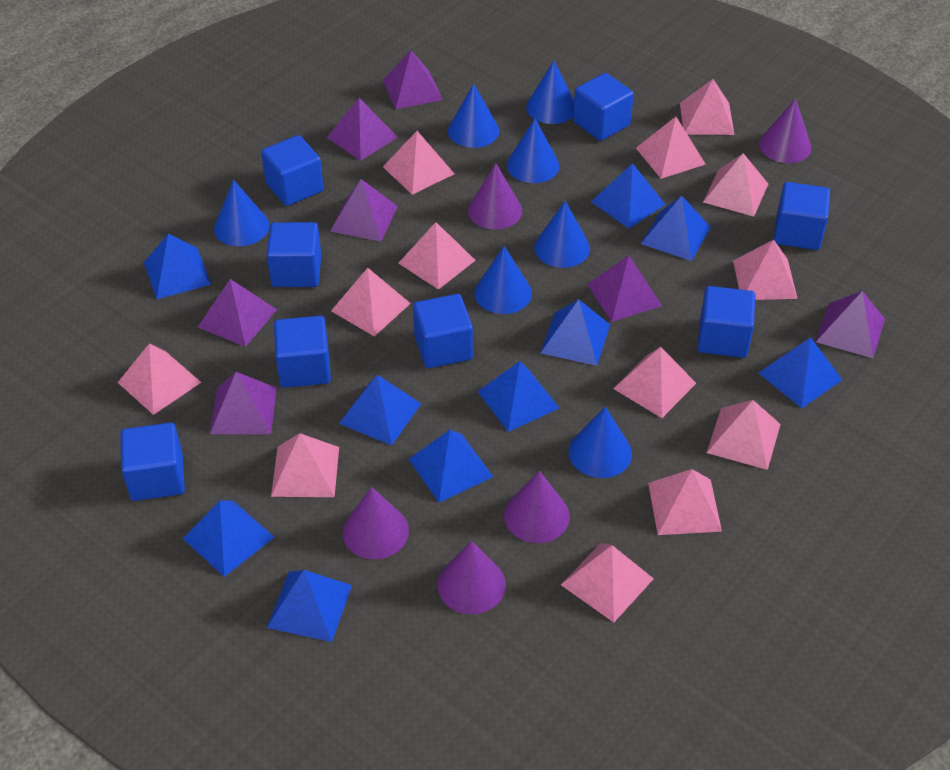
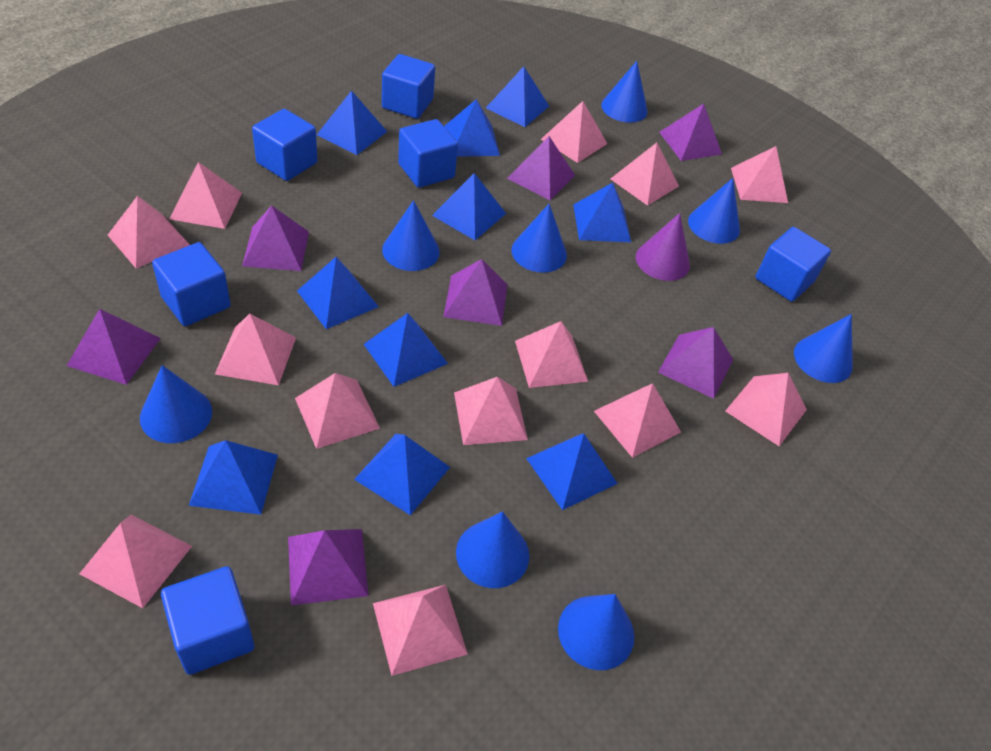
blue cone: [214,180,269,246] [448,83,499,148] [474,246,532,314] [507,118,559,183] [526,61,574,124] [534,201,590,268] [569,407,632,478] = 7 -> [140,365,212,443] [382,200,440,271] [456,511,529,588] [511,204,567,273] [558,594,635,670] [601,61,648,123] [688,178,740,244] [794,314,853,383] = 8
blue cube: [120,422,185,501] [261,135,324,206] [266,222,321,287] [274,316,331,388] [413,294,473,368] [573,73,634,141] [698,286,756,358] [774,182,830,250] = 8 -> [152,242,231,326] [161,566,254,675] [252,109,318,181] [382,54,435,119] [398,119,458,188] [756,227,831,302] = 6
purple cone: [343,487,409,559] [437,541,506,614] [468,163,522,230] [504,471,570,543] [759,99,812,163] = 5 -> [636,213,690,281] = 1

